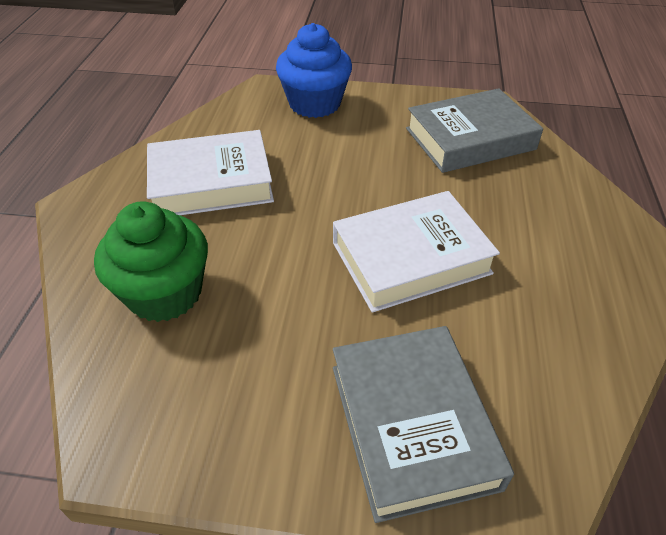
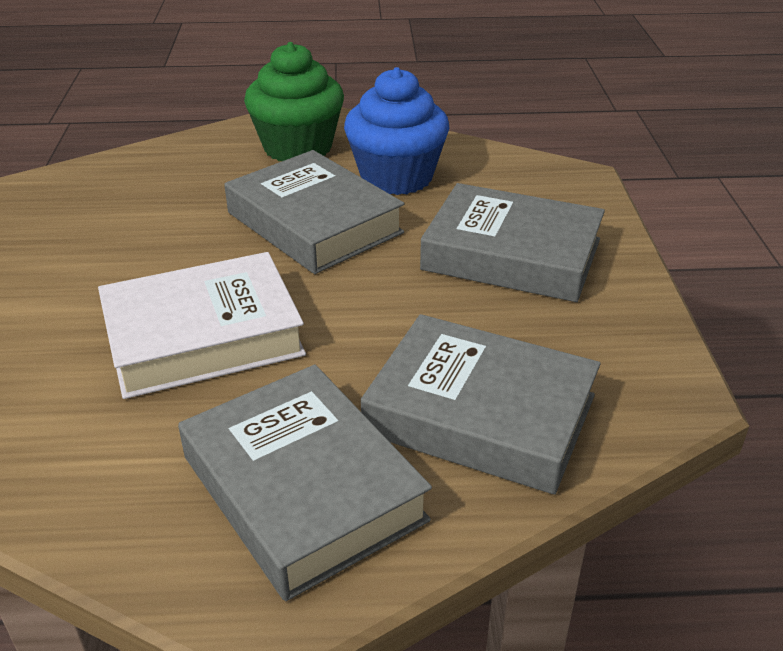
grey book: [333,326,514,523] [406,88,543,173] = 2 -> [178,365,432,601] [225,150,405,274] [361,314,601,495] [420,183,605,302] = 4
white book: [147,130,274,215] [333,191,500,313] = 2 -> [98,252,306,399] = 1

